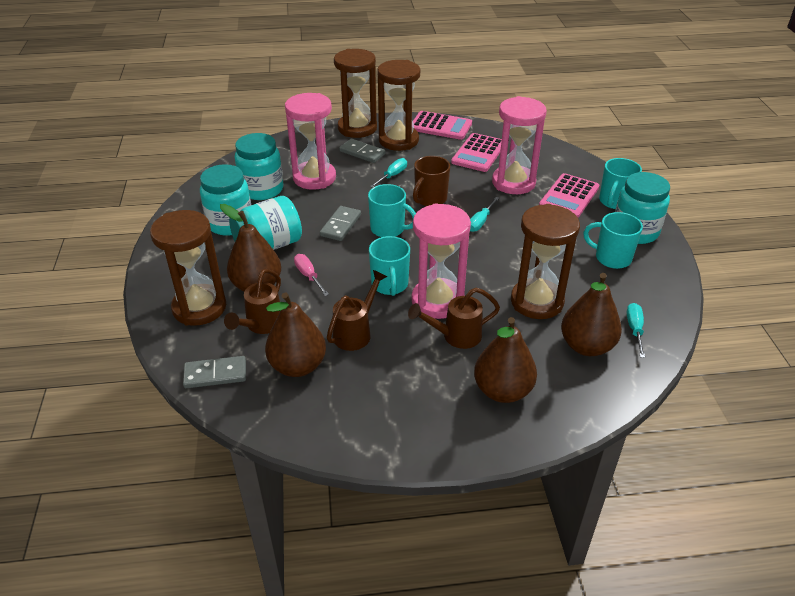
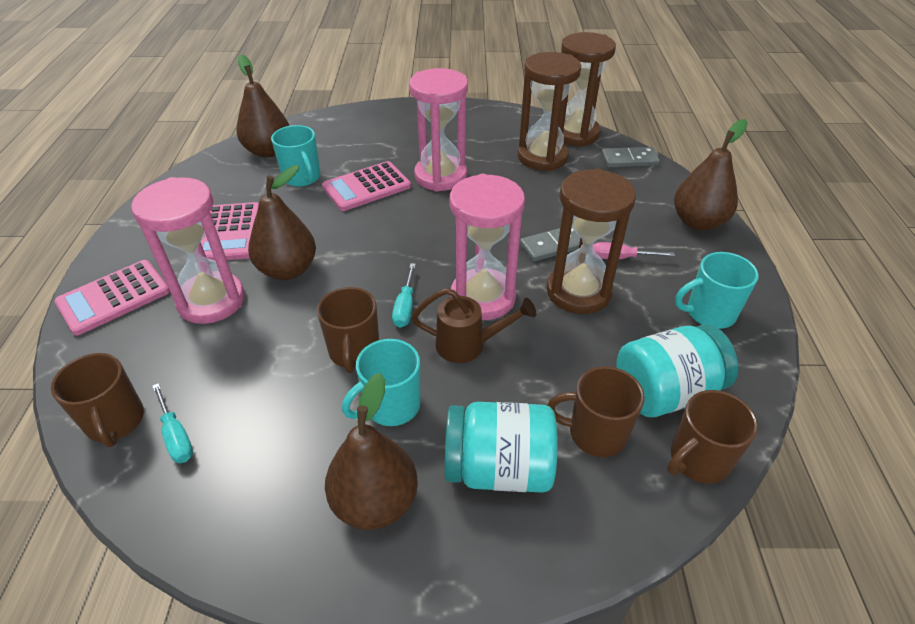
brown hourglass: [150,210,226,326] [334,49,377,138] [377,60,420,151] [511,204,580,319] = 4 -> [518,52,581,171] [547,168,636,314] [561,32,616,147] = 3
brown mug: [413,156,450,206] = 1 -> [51,353,144,447] [317,287,379,373] [547,366,645,457] [667,390,758,484] = 4
brown watering can: [224,269,281,334] [327,270,387,351] [408,288,500,349] = 3 -> [411,288,536,363] = 1
grey domino: [183,356,246,388] [320,206,361,241] [339,139,385,163] = 3 -> [520,228,580,262] [601,147,660,167] = 2
turquoise jar: [200,164,251,236] [229,196,302,250] [235,133,283,200] [615,172,670,244] = 4 -> [444,402,558,493] [616,325,738,417] = 2
turquoise mug: [368,184,416,237] [369,236,410,296] [583,212,643,269] [599,158,642,209] = 4 -> [271,125,320,187] [342,339,420,426] [675,252,759,329] = 3
turquoise screwdriver: [370,158,407,188] [470,197,499,232] [627,303,645,358] = 3 -> [152,383,193,463] [392,263,416,328] = 2

